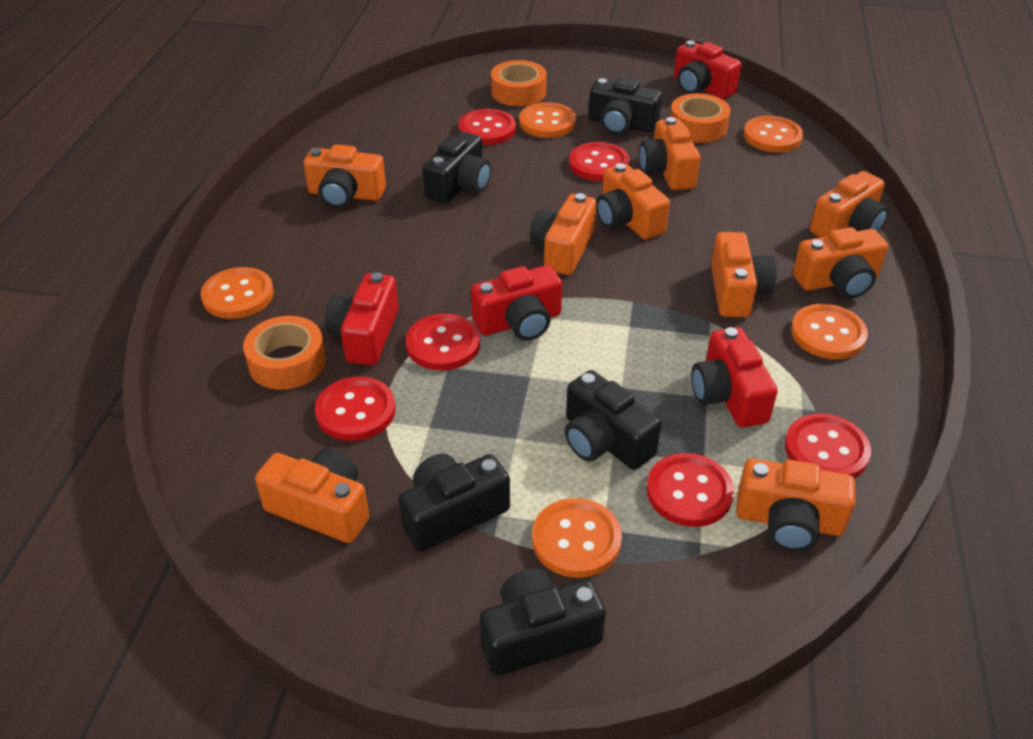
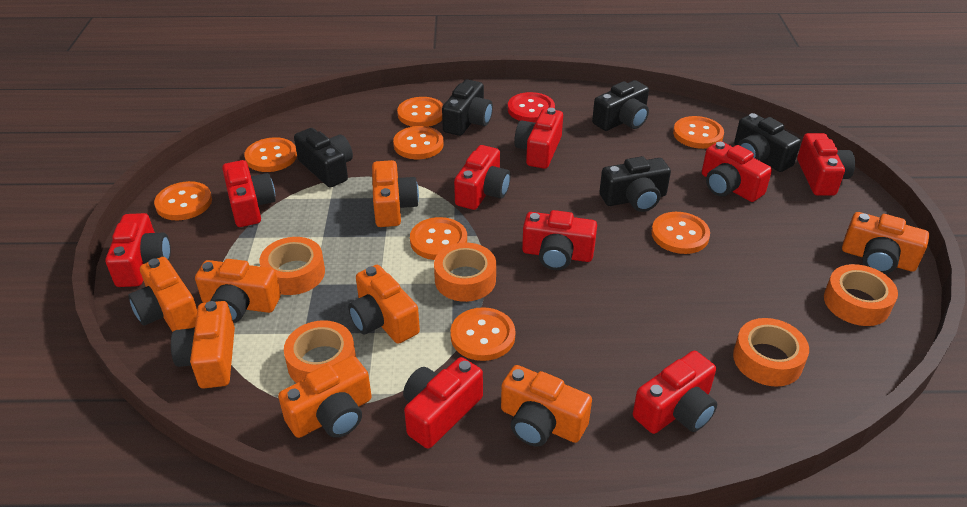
orange button: [201,267,274,319] [519,102,576,138] [532,498,622,578] [743,116,803,152] [791,304,868,359] = 5 -> [154,181,212,220] [244,137,297,172] [393,126,444,159] [397,97,443,127] [410,217,467,260] [450,307,515,361] [651,212,710,254] [673,116,724,149] = 8
orange camera: [255,448,369,543] [304,144,386,208] [530,193,597,275] [596,163,670,239] [639,117,700,190] [711,232,777,317] [736,459,855,551] [793,227,888,298] [810,171,889,237] = 9 -> [128,257,197,332] [171,301,235,388] [195,259,281,323] [278,356,372,438] [348,265,420,344] [372,160,419,227] [501,365,592,446] [842,212,929,274] = 8
orange tape: [243,316,326,390] [491,60,547,106] [670,93,731,143] = 3 -> [259,237,325,295] [284,320,356,383] [434,242,496,302] [733,318,809,387] [824,264,898,326] = 5
red button: [315,377,396,441] [406,314,480,370] [459,109,516,145] [569,142,630,181] [647,453,734,527] [785,413,871,478] = 6 -> [508,92,555,123] = 1
red camera: [325,272,399,365] [471,265,562,341] [674,41,742,99] [691,327,777,428] = 4 -> [105,213,171,287] [222,160,276,227] [403,357,483,449] [454,145,510,210] [514,108,563,169] [522,210,597,270] [633,351,717,434] [702,141,772,202] [797,133,855,196] = 9

